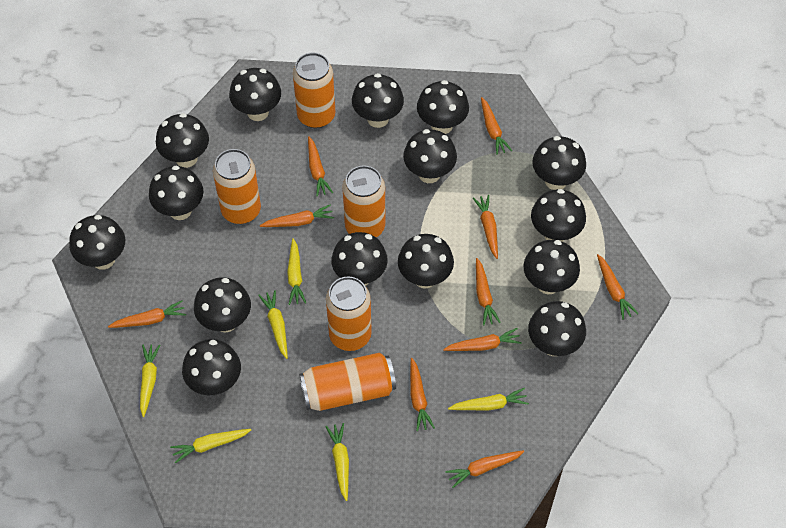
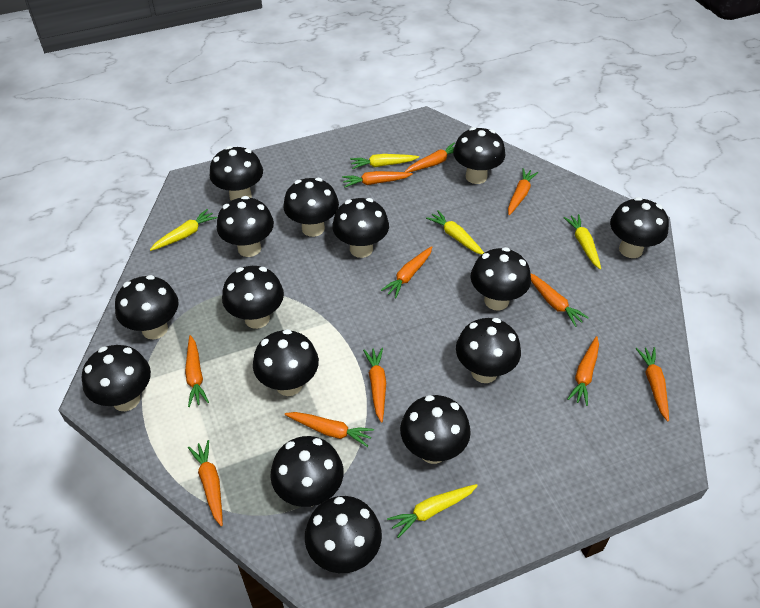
orange can: [213,149,261,224] [293,52,335,128] [299,353,396,411] [326,276,372,351] [343,166,385,237] = 5 -> none = 0
orange carrot: [108,300,186,328] [260,204,334,227] [308,136,333,197] [410,358,435,431] [443,328,522,351] [445,450,524,488] [473,195,498,259] [476,258,501,326] [481,97,512,155] [597,254,639,320] = 10 -> [185,335,209,407] [188,440,223,526] [285,412,374,447] [342,171,413,187] [363,348,386,423] [381,246,432,298] [405,142,455,173] [508,168,538,215] [530,273,589,327] [567,336,599,406] [636,347,669,422] = 11
yellow carrot: [140,344,160,417] [170,429,251,463] [258,290,288,359] [287,238,306,305] [325,423,349,501] [448,388,529,410] = 6 -> [150,209,217,251] [350,154,419,169] [387,484,478,538] [426,210,484,255] [563,214,601,269] = 5

